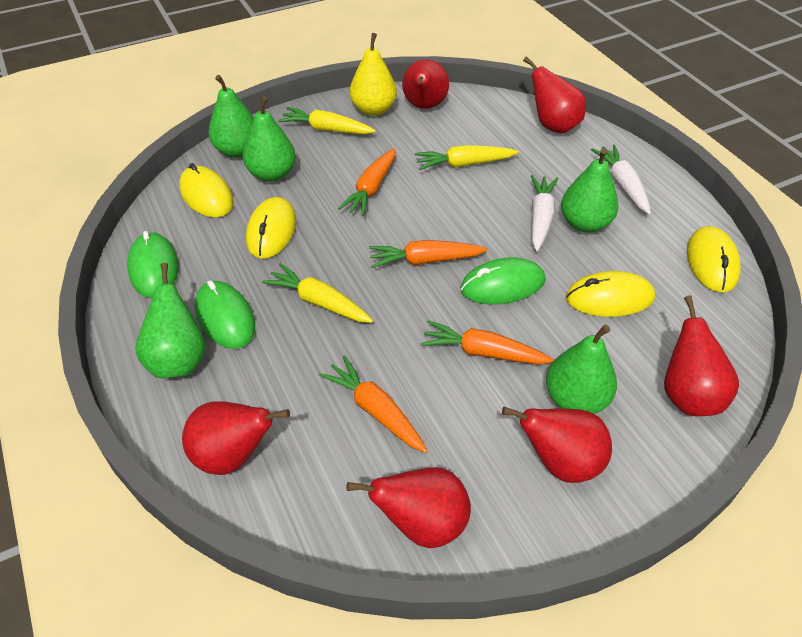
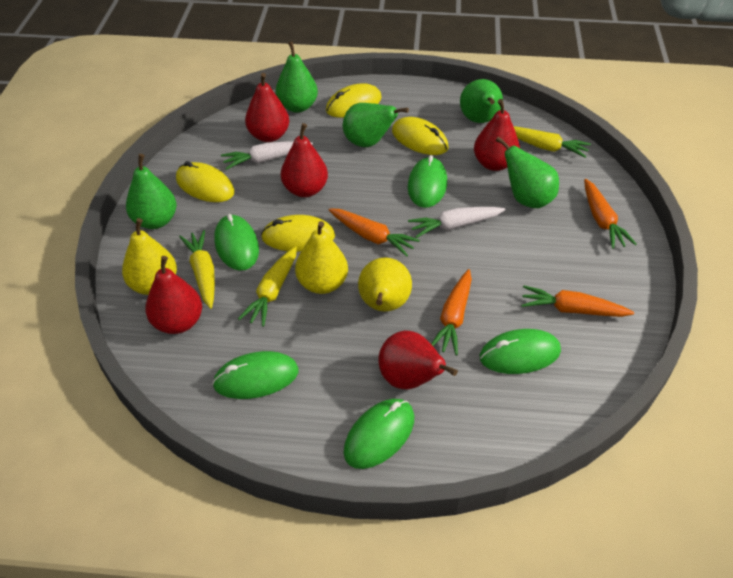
green mouse: [127,231,179,298] [195,280,255,349] [460,257,545,304] = 3 -> [212,351,299,399] [214,214,259,271] [344,399,414,469] [408,155,447,208] [480,329,561,374] = 5
red pear: [182,401,290,475] [347,467,471,548] [402,59,449,109] [502,407,612,483] [523,56,586,133] [664,295,739,416] = 6 -> [145,256,202,334] [245,73,289,142] [281,123,328,197] [378,331,458,389] [474,99,520,171] = 5
yellow pear: [350,33,397,116] = 1 -> [122,218,177,295] [295,221,348,294] [358,257,412,312] = 3

